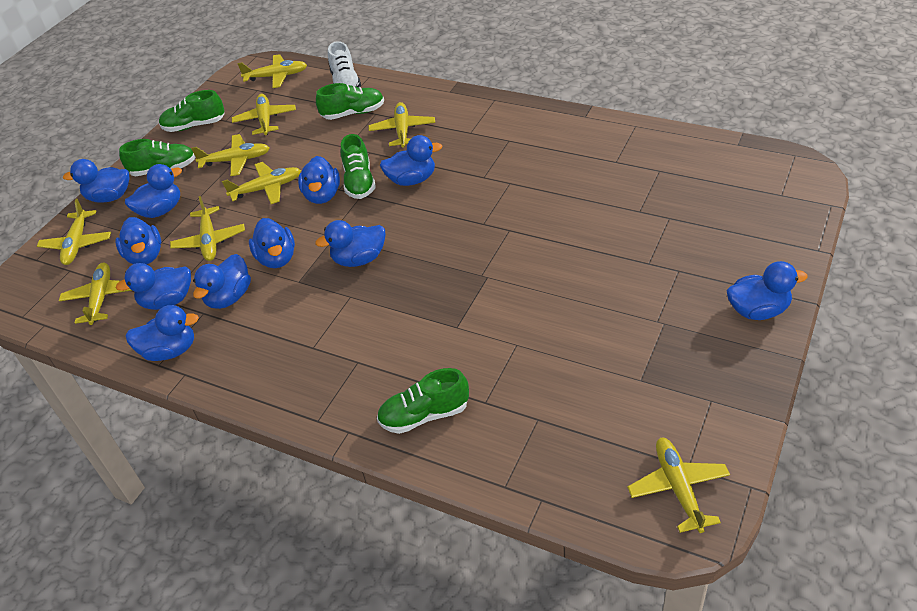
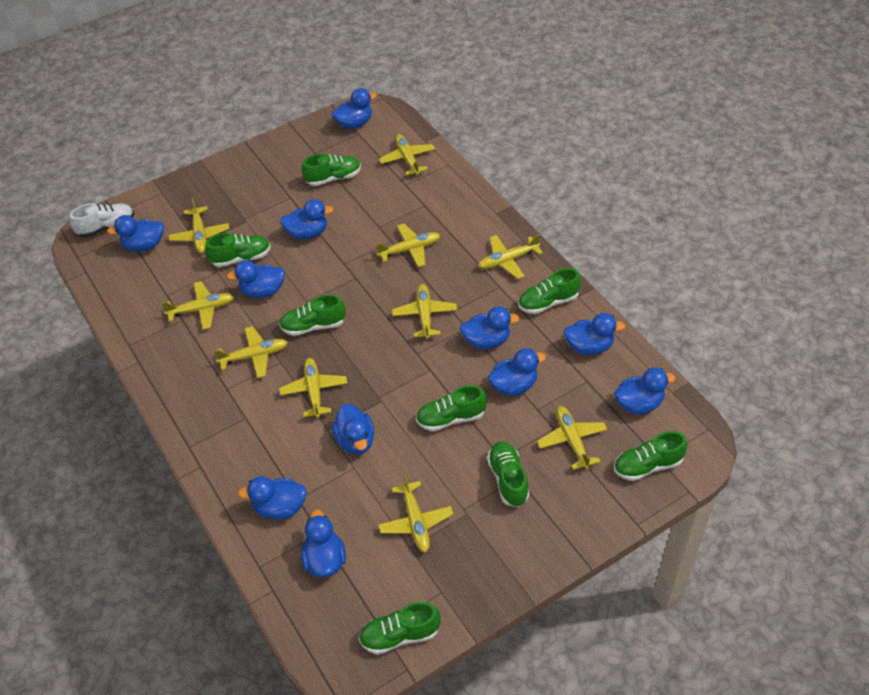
green shoe: [119,139,195,176] [159,90,225,132] [316,83,384,120] [341,134,376,199] [377,368,469,434] = 5 -> [205,233,271,267] [279,295,346,336] [302,153,361,186] [359,602,441,655] [416,385,487,431] [487,441,529,507] [518,268,581,314] [614,431,688,481] = 8
yellow plane: [37,199,111,265] [59,263,132,325] [170,196,245,261] [191,134,269,176] [222,162,301,204] [232,94,296,135] [238,54,307,88] [369,102,435,148] [627,438,730,533] = 9 -> [161,281,234,330] [169,198,229,253] [214,326,288,378] [279,358,348,418] [376,224,441,267] [378,474,453,553] [379,134,435,176] [392,284,457,339] [478,234,543,279] [537,406,607,470] = 10

